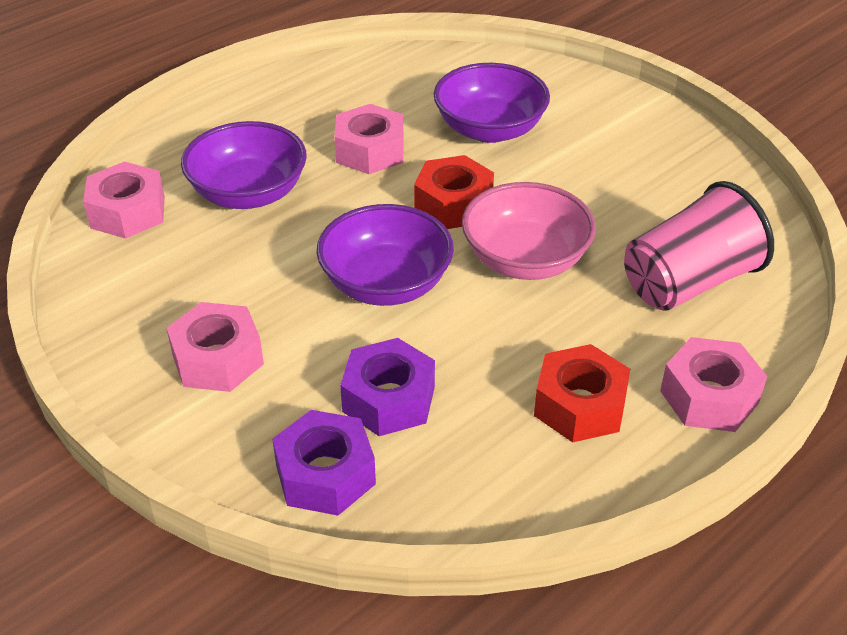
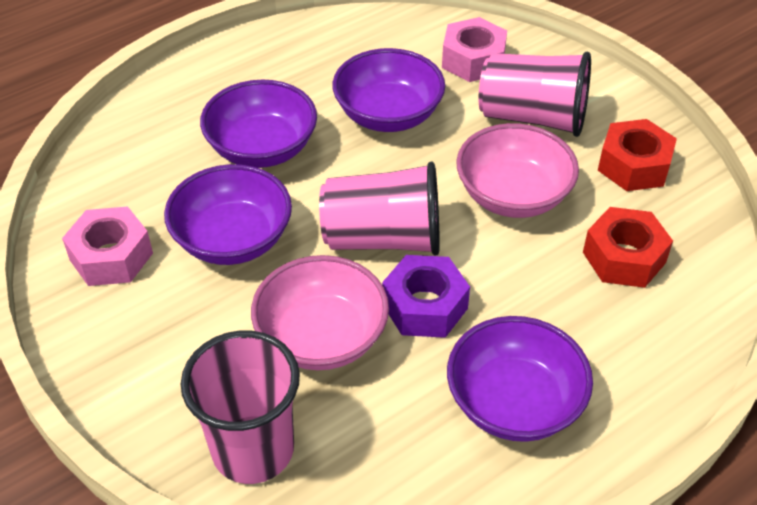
pink bowl: [462,182,596,280] = 1 -> [251,255,389,370] [456,123,579,218] = 2
pink cup: [624,181,774,311] = 1 -> [181,331,300,484] [319,161,440,256] [479,52,591,137] = 3
pink nut: [83,161,165,239] [167,302,264,392] [334,104,404,174] [660,337,767,432] = 4 -> [62,207,153,286] [442,17,507,82] = 2
purple bowl: [181,121,307,209] [317,204,454,306] [434,63,550,143] = 3 -> [164,164,292,265] [200,80,317,168] [332,48,445,132] [447,316,593,442] = 4
purple nut: [272,410,376,515] [340,338,435,436] = 2 -> [382,255,470,338] = 1

